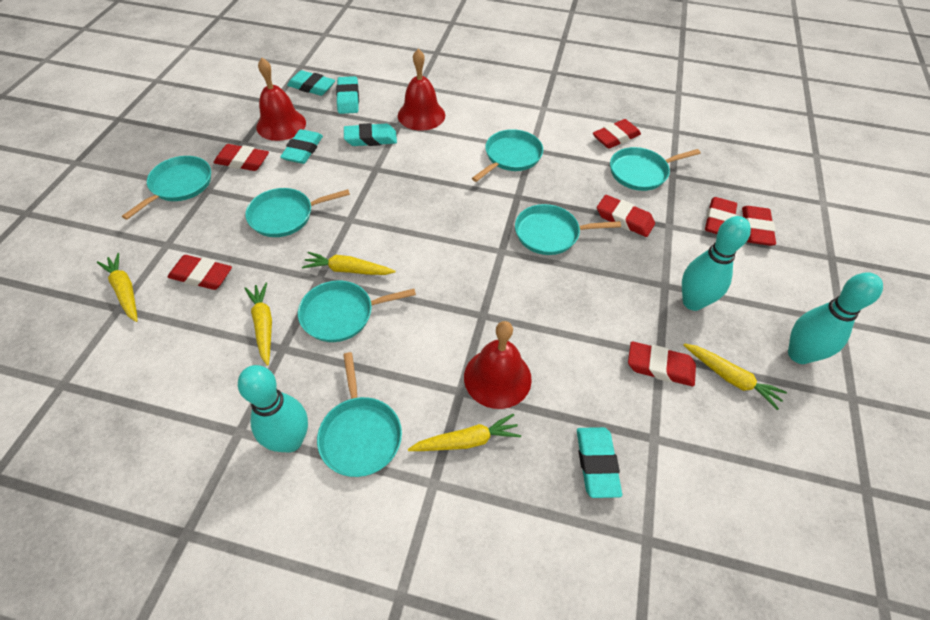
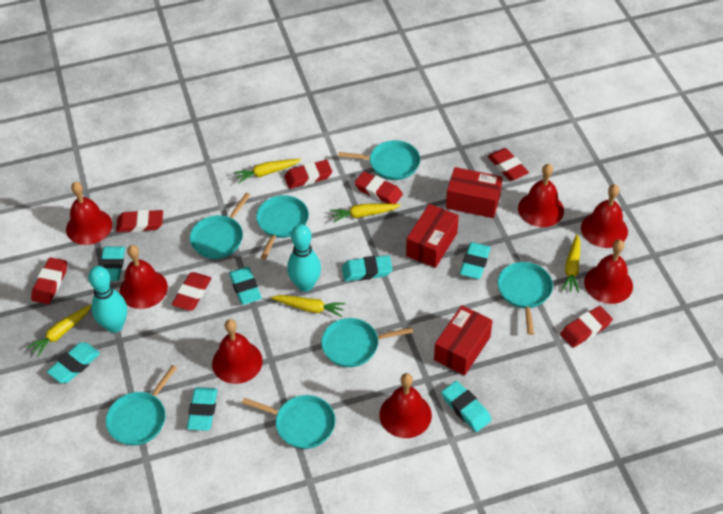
red bell: [256,58,306,141] [398,49,445,131] [464,321,532,409] = 3 -> [66,182,112,245] [120,245,168,309] [212,319,263,384] [380,373,432,438] [518,164,564,227] [581,184,628,248] [584,240,633,304] = 7
red box: none = 0 -> [406,204,459,268] [434,305,493,376] [446,167,503,218] = 3
turquoise bowling pin: [238,365,308,452] [682,216,751,311] [788,272,883,364] = 3 -> [88,266,127,333] [287,224,321,292] = 2
turquoise eraser: [280,129,323,164] [287,70,335,96] [336,76,359,114] [344,123,397,146] [577,427,622,498] = 5 -> [47,342,100,383] [99,246,125,281] [187,387,217,431] [229,267,262,305] [342,255,393,281] [441,381,492,432] [460,242,491,279] = 7

